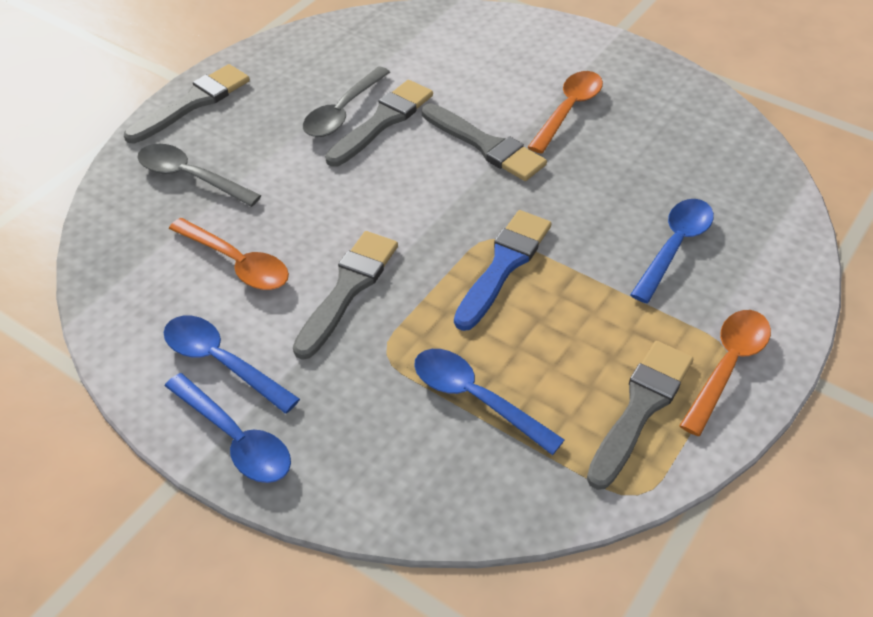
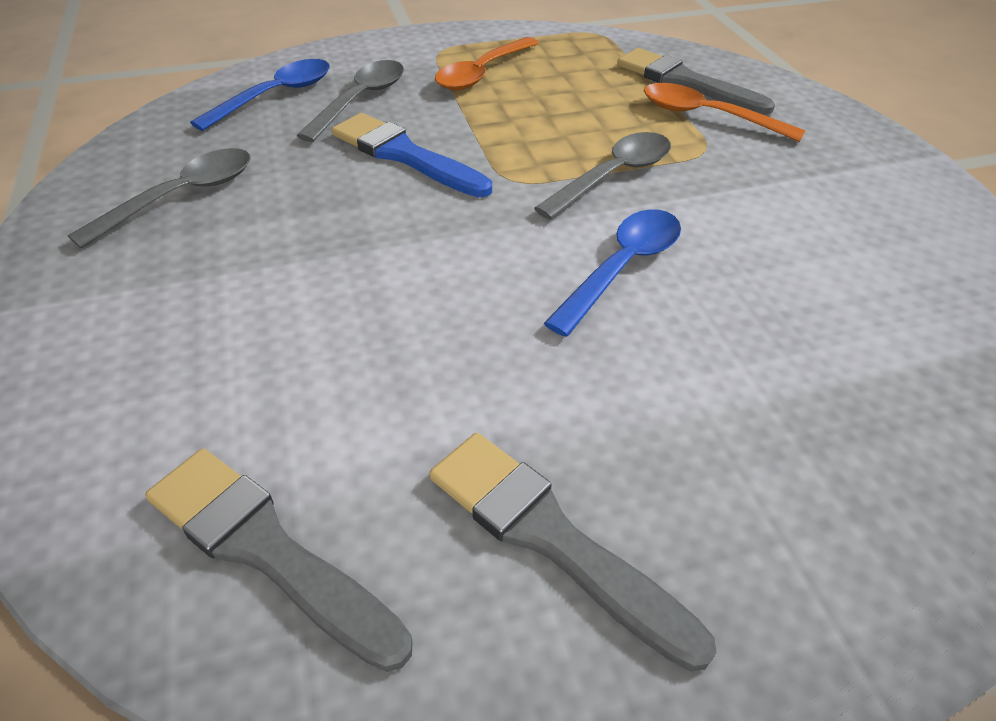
blue spoon: [164,316,300,414] [165,373,291,483] [414,349,564,455] [630,199,714,303] = 4 -> [190,59,330,131] [544,209,681,337] = 2
grey brush: [124,64,250,143] [293,231,398,360] [325,80,433,167] [422,103,547,181] [587,341,693,490] = 5 -> [145,448,412,672] [429,433,717,671] [617,48,775,115] = 3
grey spoon: [138,144,261,207] [303,66,390,137] = 2 -> [68,148,250,248] [296,60,404,142] [534,132,671,220] = 3
orange spoon: [169,218,289,290] [528,71,603,154] [679,310,771,436] = 3 -> [435,37,539,90] [644,83,806,142] = 2

